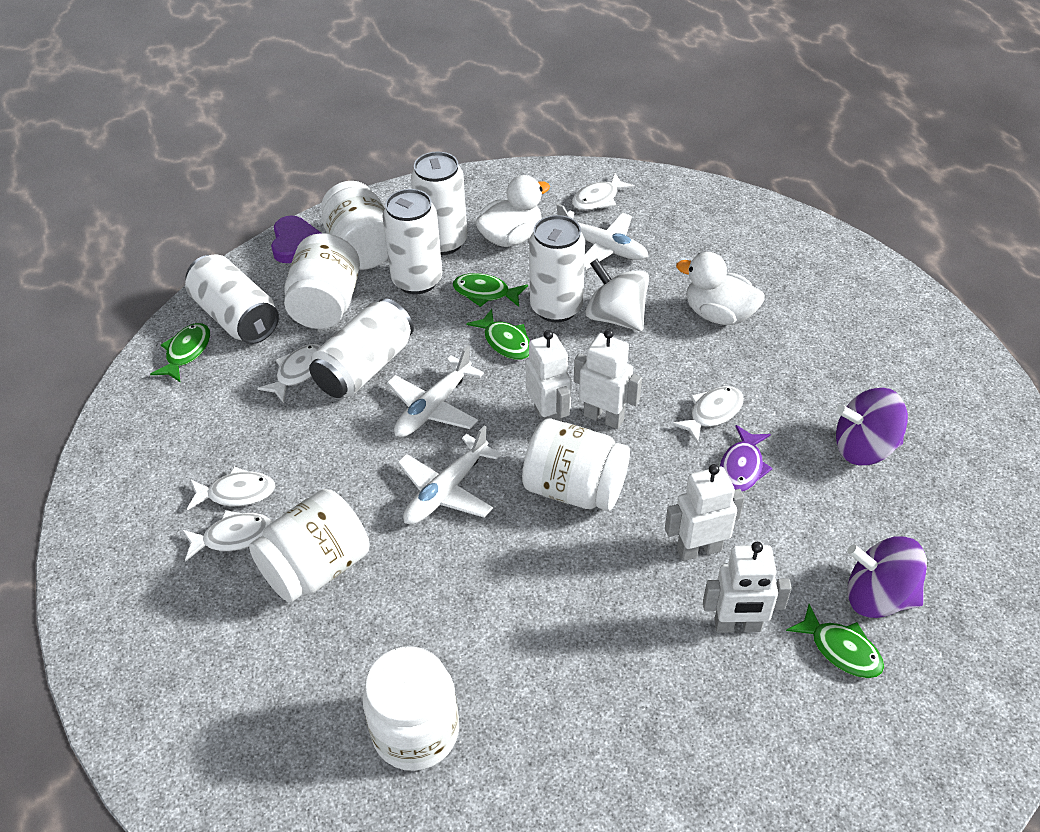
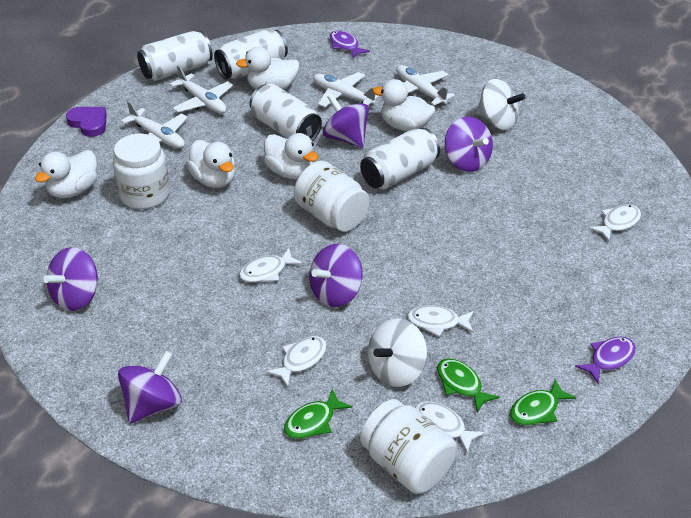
green fish: [150,323,210,383] [453,273,528,307] [466,309,530,360] [786,604,884,678] = 4 -> [284,389,352,439] [437,359,500,412] [510,379,576,425] = 3
purple fish: [720,425,773,492] = 1 -> [330,30,370,59] [575,336,636,383] = 2
purple spinning top: [836,388,908,465] [847,536,927,618] = 2 -> [43,247,98,311] [118,350,182,424] [309,244,363,307] [323,94,369,148] [445,117,493,172] = 5
white can: [185,254,279,344] [309,298,414,398] [382,189,442,294] [411,152,467,255] [529,215,585,322] = 5 -> [137,31,213,81] [214,28,288,80] [250,84,322,141] [360,128,440,189] = 4
white duck: [475,175,550,247] [676,252,765,325] = 2 -> [35,150,97,198] [186,140,235,188] [236,47,300,90] [264,133,318,179] [372,79,435,131] = 5
white jar: [249,489,370,603] [284,233,360,329] [321,181,388,270] [363,646,459,771] [522,419,630,511] = 5 -> [113,134,170,209] [294,161,370,232] [360,399,457,494] = 3
white plane: [387,346,484,437] [397,426,501,525] [557,204,648,270] = 3 -> [121,101,188,148] [170,65,233,114] [313,72,379,107] [397,65,455,106] = 4
white robot: [526,330,571,422] [574,329,642,429] [665,464,745,561] [703,542,792,633] = 4 -> none = 0
white spinning top: [585,259,649,331] = 1 -> [368,318,427,387] [476,79,525,130] = 2

